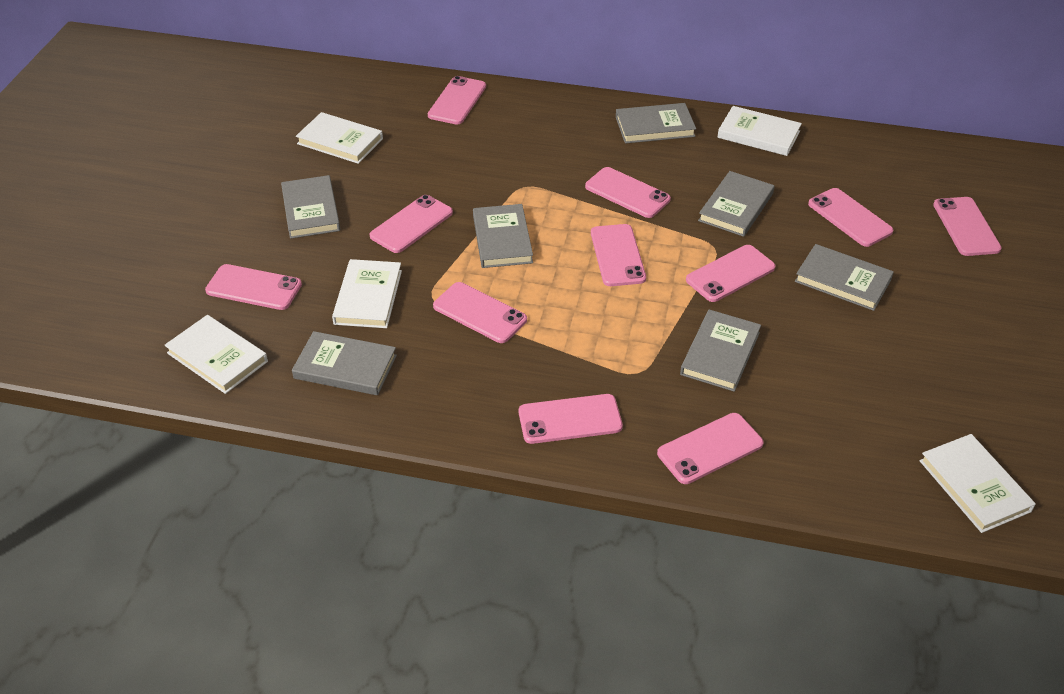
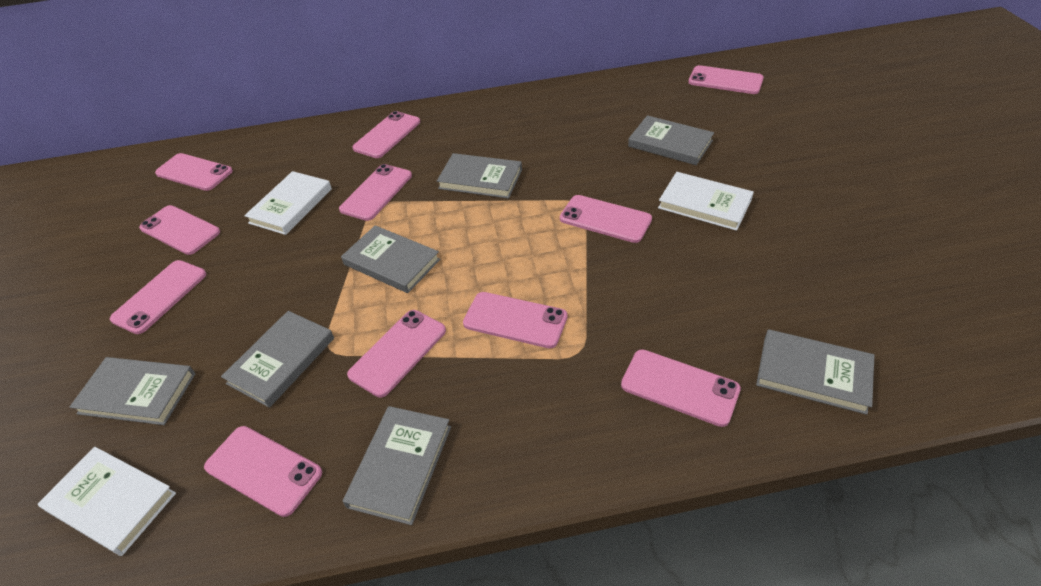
white book: [164,315,268,394] [296,112,383,164] [332,259,402,328] [717,106,802,156] [920,434,1036,533] = 5 -> [38,447,176,556] [244,171,332,235] [658,172,754,231] = 3

